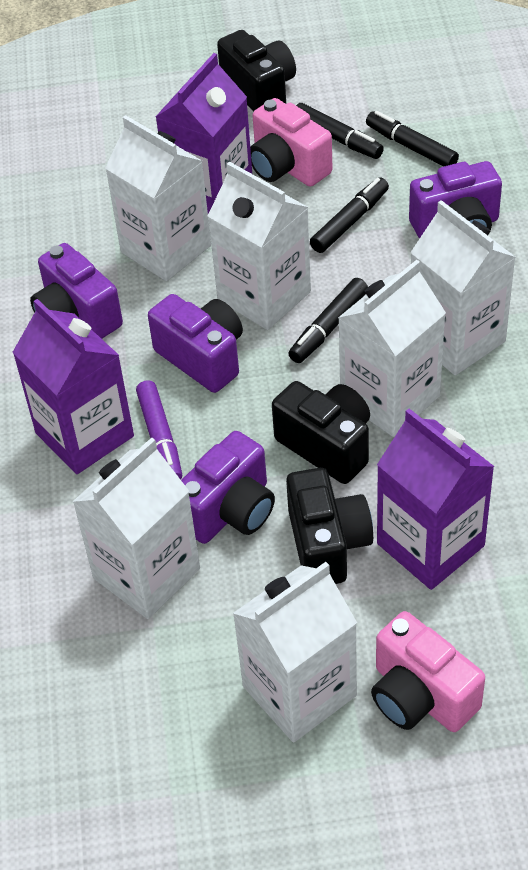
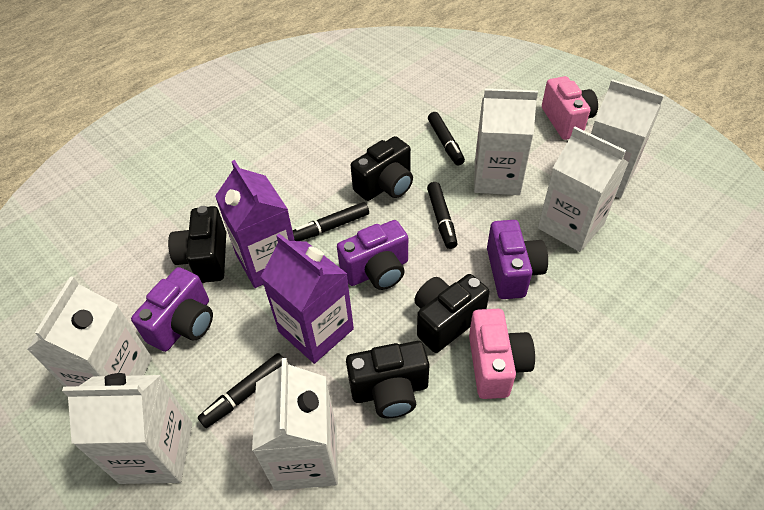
black camera: [217,30,296,112] [272,381,370,484] [286,468,373,584] = 3 -> [168,206,226,283] [346,341,429,418] [351,136,413,201] [414,274,490,353] = 4
purple camera: [30,243,123,339] [148,294,243,393] [181,431,275,544] [409,161,502,239] = 4 -> [131,267,213,352] [337,220,408,290] [487,220,548,299] = 3
purple carton: [13,299,134,474] [156,53,252,214] [377,408,495,590] = 3 -> [215,160,295,288] [261,234,354,364] = 2
purple marker: [136,380,182,480] = 1 -> none = 0

